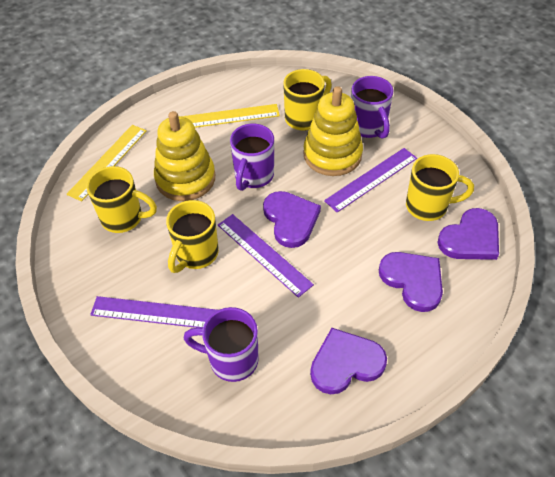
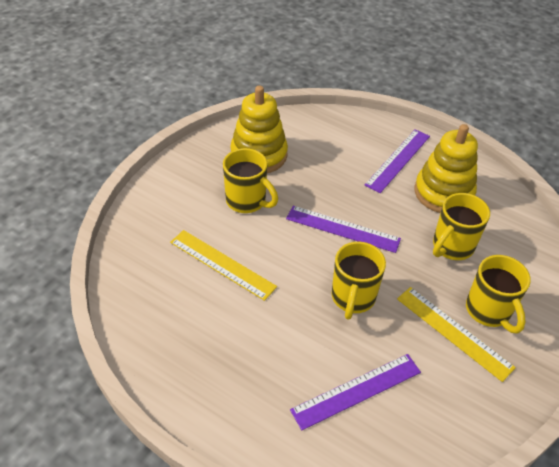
purple heart: [263,191,321,248] [310,328,387,394] [379,252,443,312] [438,208,499,260] = 4 -> none = 0
purple mug: [184,307,259,382] [230,124,274,191] [351,76,394,139] = 3 -> none = 0

